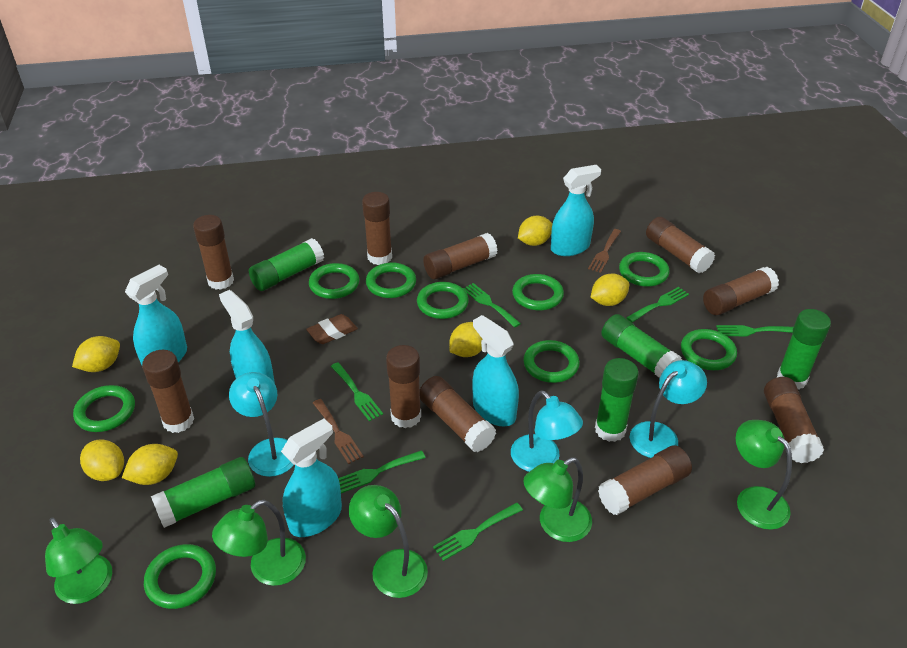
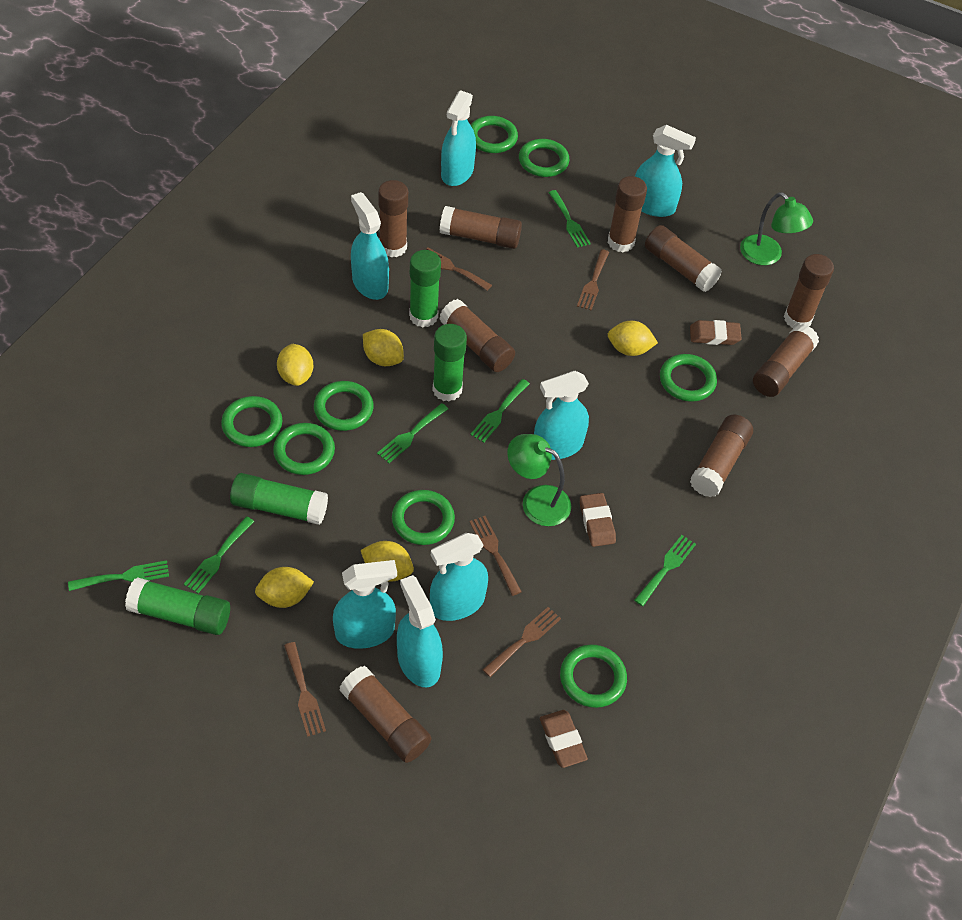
brown eraser: [306,314,358,344] = 1 -> [540,710,588,768] [580,493,616,547] [690,320,742,345] = 3
brown fork: [313,399,364,464] [588,229,621,273] = 2 -> [284,642,326,737] [426,247,492,291] [469,516,522,596] [482,607,561,677] [577,249,609,310] = 5
brown glue stick: [142,350,194,433] [193,215,234,290] [362,192,392,265] [386,345,421,428] [420,376,496,452] [423,233,497,279] [598,446,692,515] [646,217,715,273] [703,267,779,315] [764,377,824,463] = 10 -> [339,666,432,763] [378,180,408,257] [439,299,515,372] [440,206,522,249] [608,176,647,252] [645,225,722,292] [690,415,753,497] [753,324,819,397] [784,254,834,328] = 9
green glue stick: [151,457,255,528] [249,238,324,291] [595,358,639,442] [601,314,682,378] [777,309,831,390] = 5 -> [125,577,230,635] [230,473,328,525] [409,250,441,327] [432,324,467,402] = 4
green lamp: [45,517,112,604] [212,500,306,586] [349,485,428,598] [523,457,592,542] [736,420,792,530] = 5 -> [508,434,571,526] [740,192,813,265] = 2
green ring: [73,385,135,432] [144,544,216,609] [309,263,360,299] [366,263,416,298] [417,282,469,319] [512,274,564,310] [523,340,580,383] [619,252,670,287] [681,329,737,370] = 9 -> [221,396,282,447] [273,423,335,475] [314,381,374,431] [392,490,455,545] [471,116,518,153] [519,139,569,177] [560,644,627,708] [660,354,717,402] = 8
turquoise lamp: [229,372,294,477] [511,390,583,472] [630,360,707,458] = 3 -> none = 0
turquoise spray bottle: [125,265,187,365] [219,290,275,384] [281,419,342,537] [472,315,519,426] [551,165,601,256] = 5 -> [333,560,397,649] [351,192,389,300] [397,575,443,687] [430,533,488,621] [441,90,476,186] [534,371,589,460] [635,125,696,217] = 7
yellow lemon: [72,336,120,372] [80,439,124,481] [122,444,178,485] [449,322,482,357] [518,216,552,246] [591,273,629,306] = 6 -> [255,567,314,608] [277,344,313,386] [361,541,414,582] [363,329,404,366] [608,321,658,356] = 5

